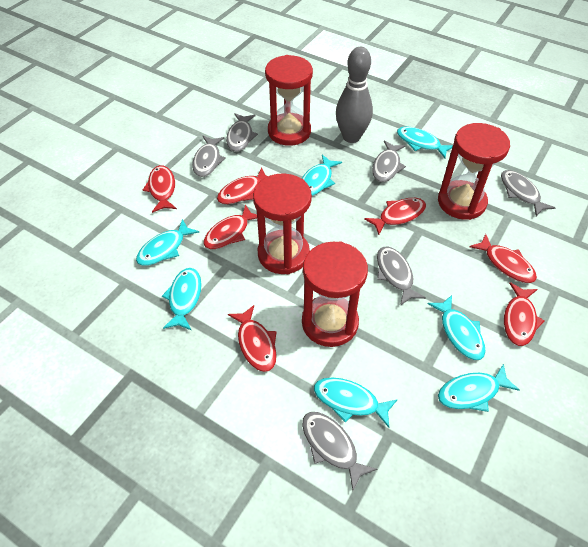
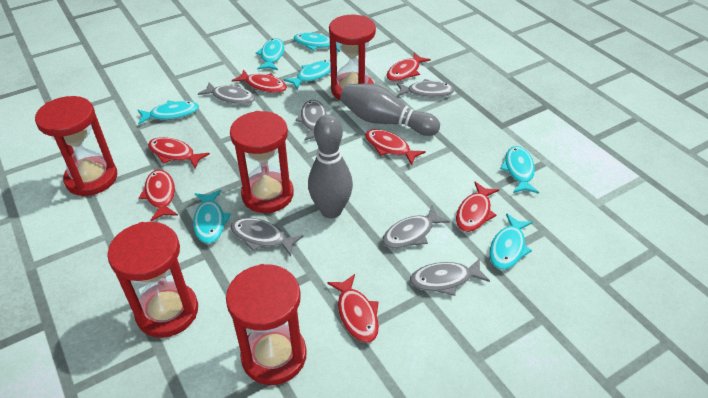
grey bowling pin: [336,47,373,143] = 1 -> [308,114,353,219] [340,84,440,136] = 2
red hourglass: [253,173,312,274] [265,55,313,146] [302,241,368,347] [438,123,510,220] = 4 -> [35,96,117,196] [107,222,198,338] [226,264,307,385] [230,111,294,213] [329,15,376,100] = 5

